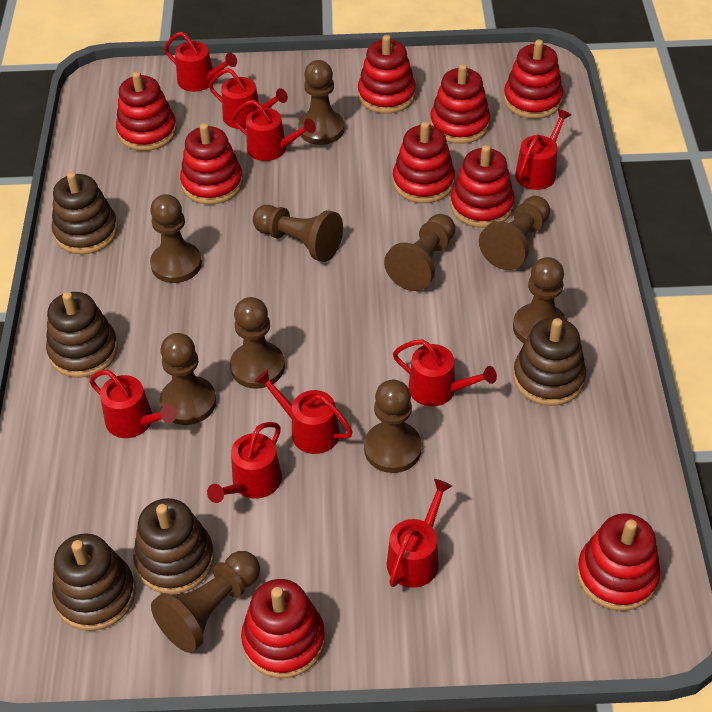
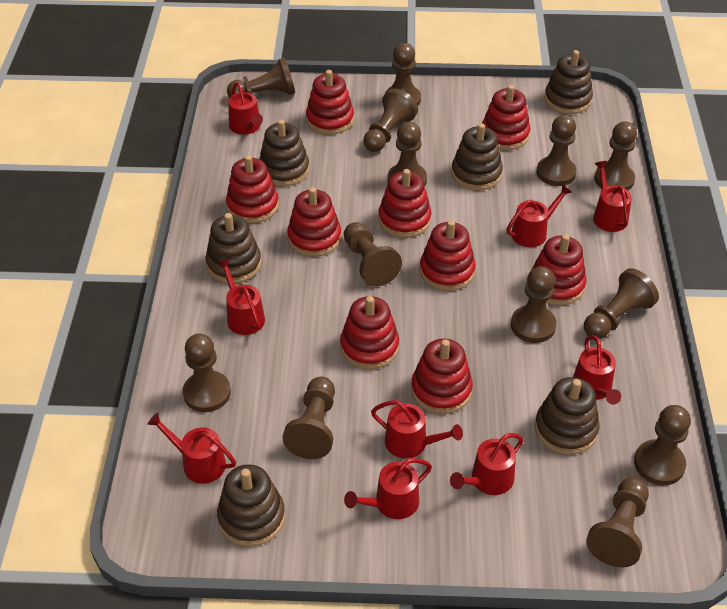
brown pawn: [150,194,202,283] [151,551,260,653] [160,333,216,425] [230,297,285,389] [253,205,343,262] [298,60,344,145] [364,380,422,473] [384,214,455,291] [479,196,550,270] [513,257,567,344] = 10 -> [183,334,231,412] [227,58,295,98] [283,377,335,459] [344,222,402,287] [363,89,418,152] [385,43,421,106] [388,122,427,185] [511,266,557,343] [536,115,577,186] [584,268,659,339] [586,477,649,567] [594,121,637,190] [634,405,691,485] = 13
brown stacking toy: [46,292,118,378] [52,172,118,254] [52,533,136,631] [133,498,214,594] [513,318,586,406] = 5 -> [205,213,261,283] [217,464,285,547] [259,119,309,186] [451,123,503,190] [535,377,600,455] [544,50,593,114] = 6

